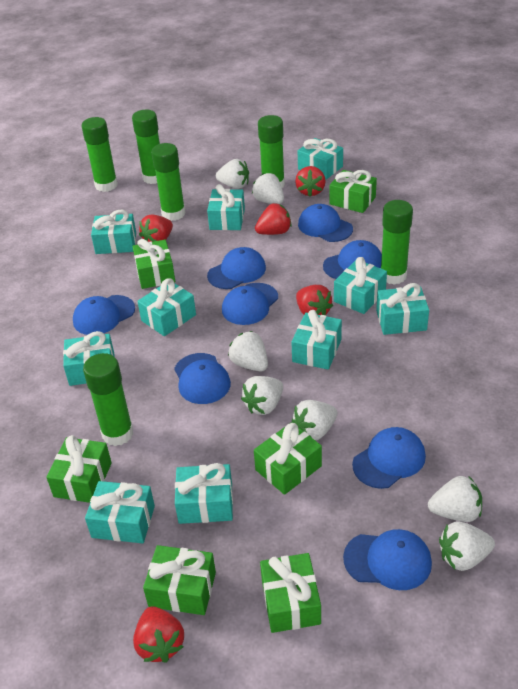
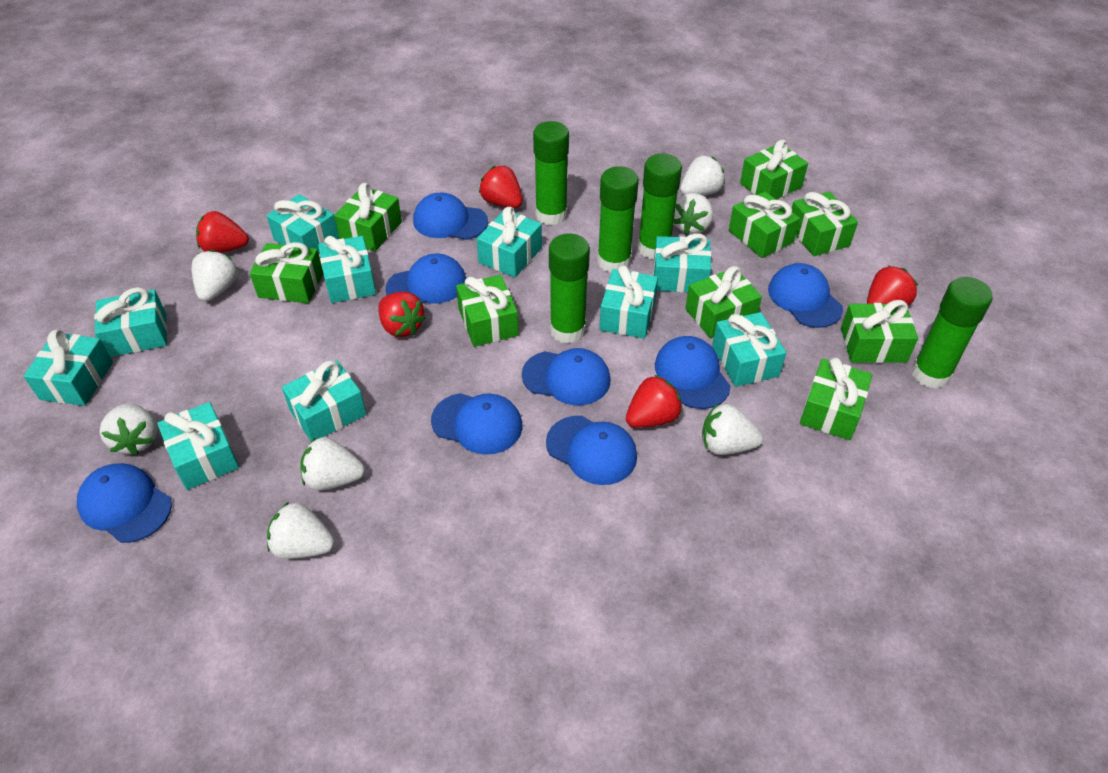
green gift: [46,435,112,503] [132,239,175,289] [143,545,216,615] [254,422,322,495] [260,553,321,633] [329,170,377,213] = 6 -> [250,242,323,303] [334,183,402,251] [456,275,519,347] [685,266,762,338] [729,192,800,258] [740,140,808,199] [792,192,858,256] [800,357,872,440] [841,300,918,363] = 9
green glue stick: [81,117,118,192] [83,353,133,446] [132,110,160,184] [151,143,185,221] [258,115,285,188] [381,200,413,285] = 6 -> [533,121,569,225] [549,233,590,344] [597,166,639,273] [638,154,682,259] [911,277,993,389] = 5

